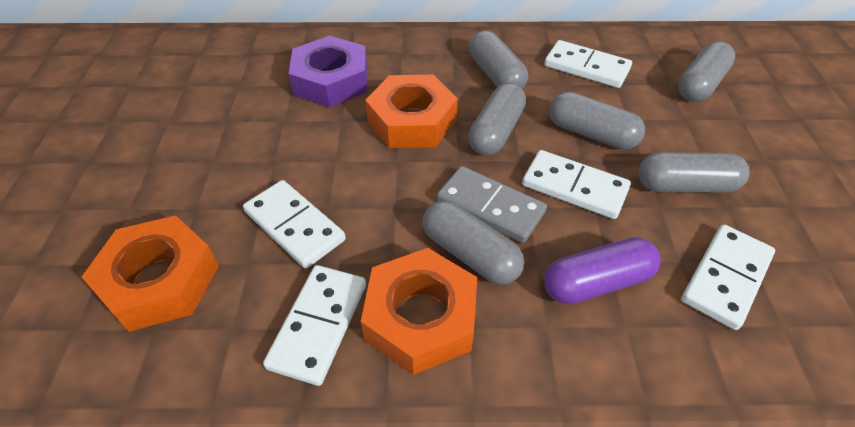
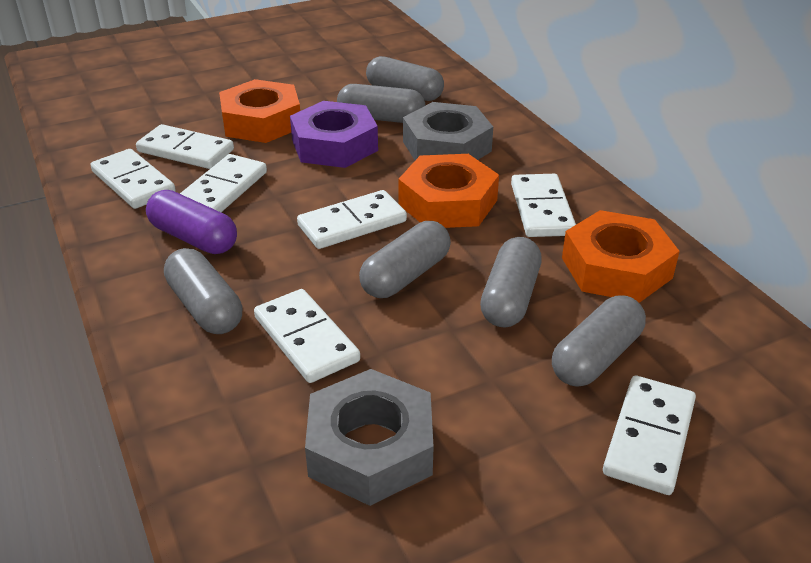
grey domino: [437,166,547,243] = 1 -> none = 0
grey nut: none = 0 -> [305,369,434,506] [403,102,493,160] = 2
white domino: [243,180,346,269] [263,265,366,386] [522,150,631,219] [544,40,632,88] [681,225,775,330] = 5 -> [90,149,176,209] [136,124,234,169] [180,154,267,212] [254,289,360,383] [297,190,407,249] [511,174,576,237] [603,376,696,495] = 7

